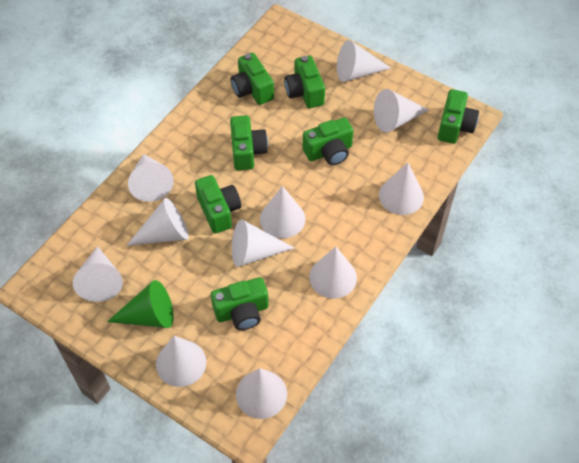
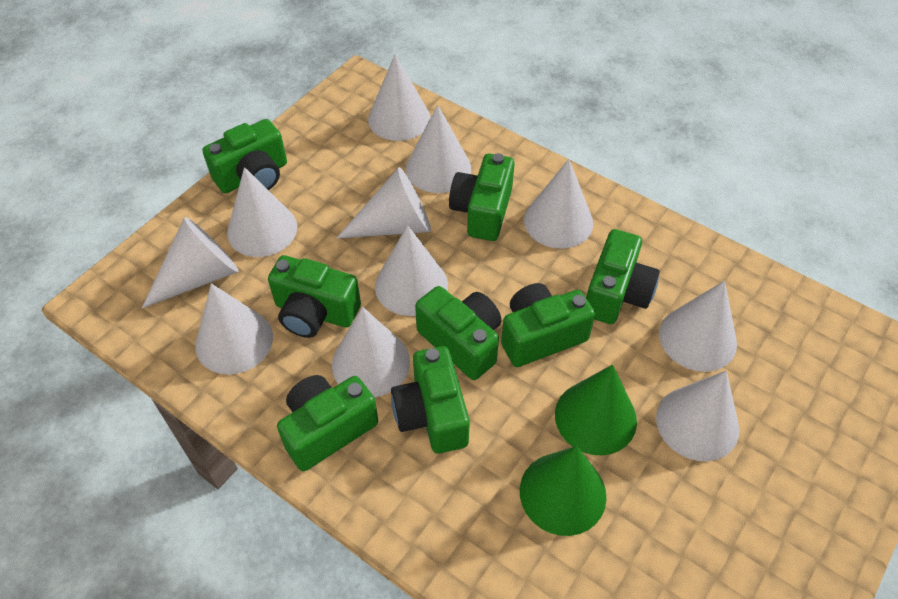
green camera: [195,175,241,233] [211,277,269,330] [230,115,268,171] [231,53,274,105] [284,56,325,108] [303,117,353,165] [438,89,479,144] = 7 -> [202,119,287,193] [268,255,361,338] [277,375,378,471] [391,346,470,454] [415,286,502,380] [449,153,514,241] [501,283,595,367] [586,229,660,324] = 8
green cone: [107,280,174,328] = 1 -> [520,446,607,536] [555,365,637,455] = 2

